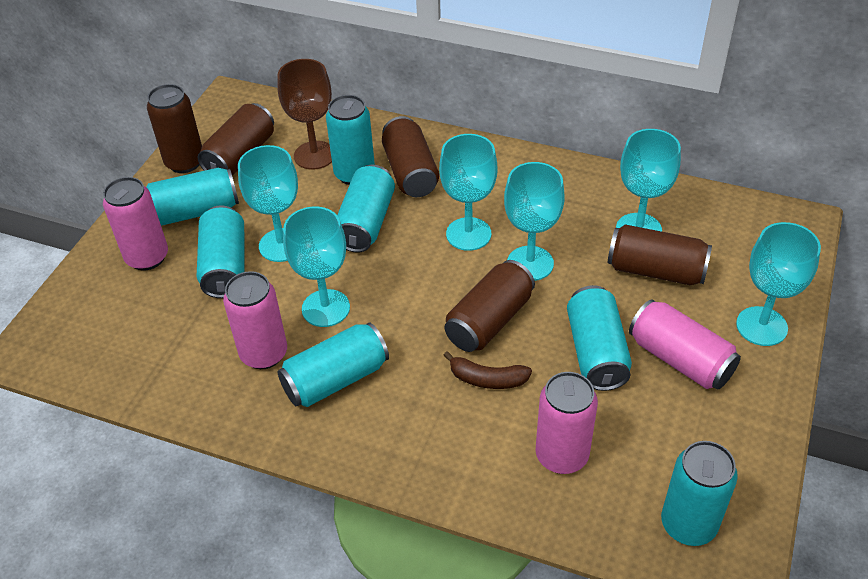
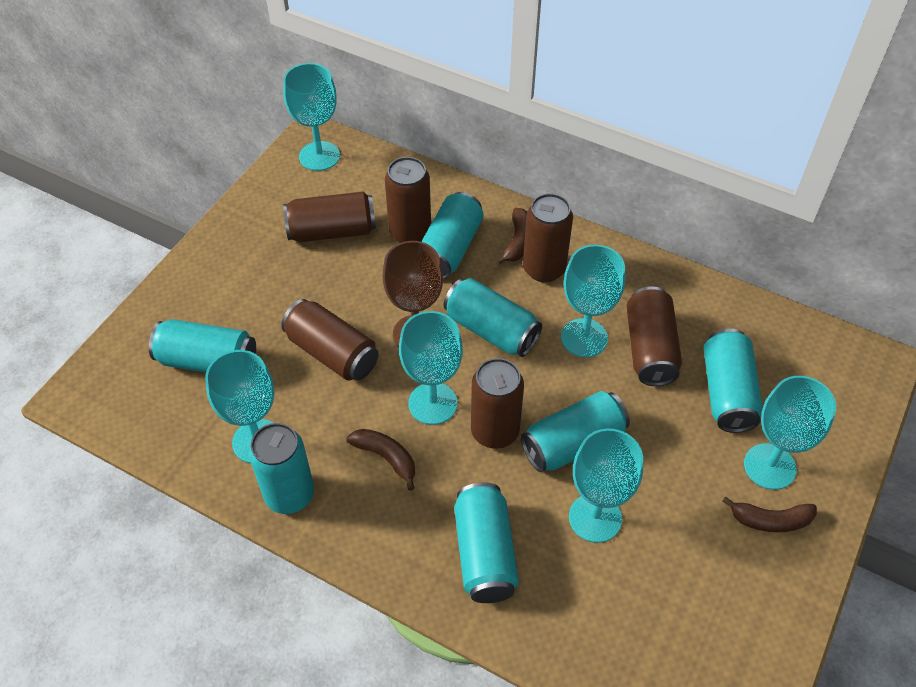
brown banana: [443,351,532,389] = 1 -> [347,429,415,491] [496,208,527,265] [722,497,817,532] = 3
brown can: [147,84,202,173] [198,103,274,175] [382,116,439,197] [445,260,535,352] [608,225,712,285] = 5 -> [281,299,378,381] [283,192,376,242] [385,157,431,243] [471,358,524,449] [523,193,573,282] [627,286,682,386] = 6
pink can: [103,177,168,271] [223,271,287,369] [536,372,598,474] [629,299,741,389] = 4 -> none = 0

